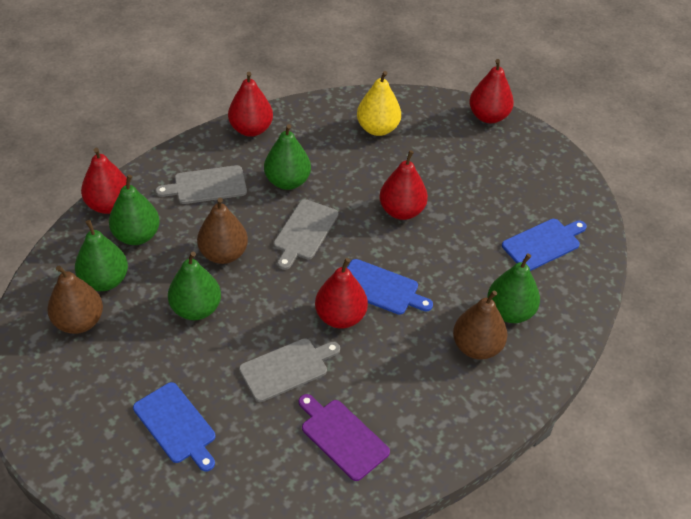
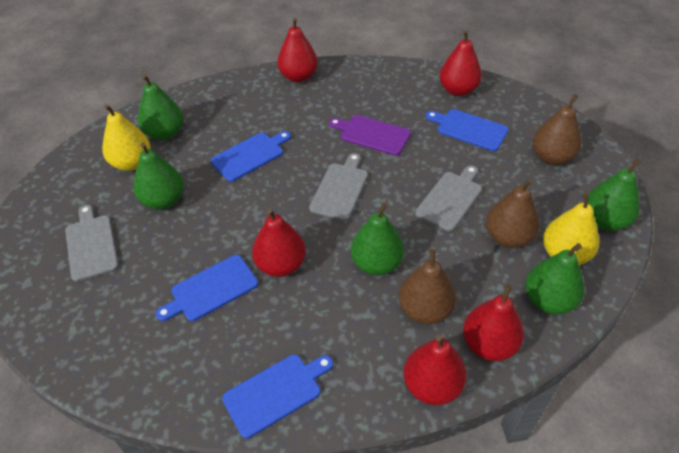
blue cutting board: [133,382,215,472] [347,259,433,315] [502,219,587,271] = 3 -> [156,255,258,321] [210,131,291,182] [222,354,333,439] [426,109,508,151] = 4
yellow pear: [357,71,401,136] = 1 -> [102,104,150,171] [543,192,599,265] = 2

